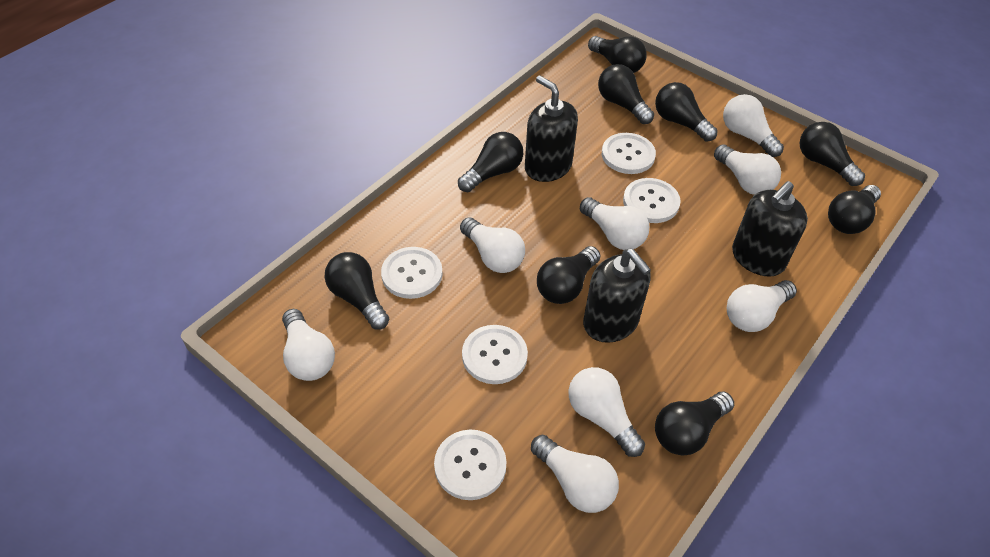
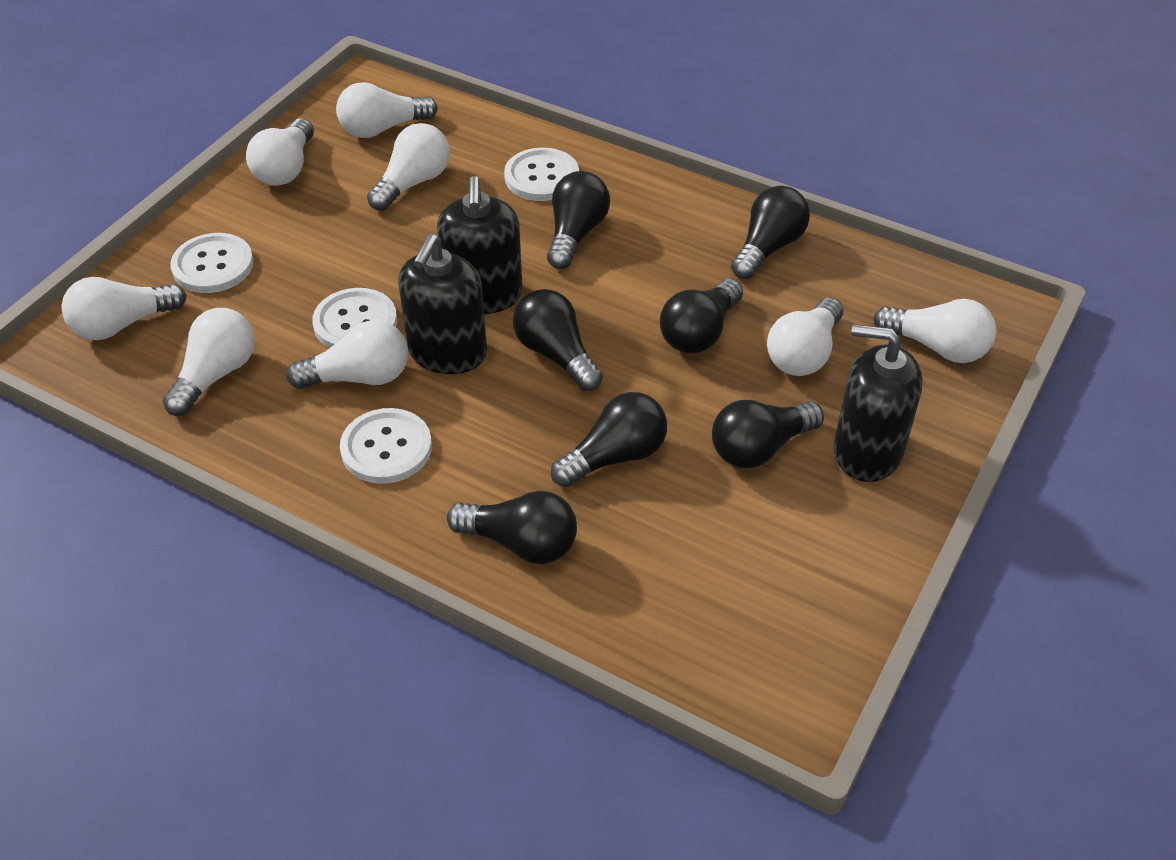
black light bulb: [324,252,389,330] [458,132,523,192] [537,246,601,304] [588,36,647,73] [598,64,654,124] [655,82,718,142] [655,391,734,456] [800,122,865,186] [828,185,881,234] = 9 -> [447,491,577,564] [513,289,603,391] [547,171,610,269] [551,392,667,487] [660,279,743,354] [712,400,824,468] [731,186,810,279] = 7
white button: [381,247,443,299] [434,430,507,500] [462,325,528,384] [602,133,656,174] [623,178,681,223] = 5 -> [170,233,254,293] [312,288,397,348] [340,408,432,484] [504,148,579,201] = 4

